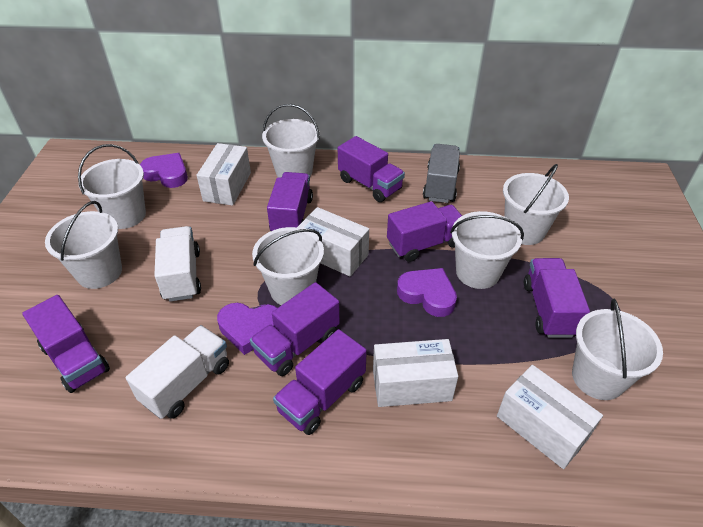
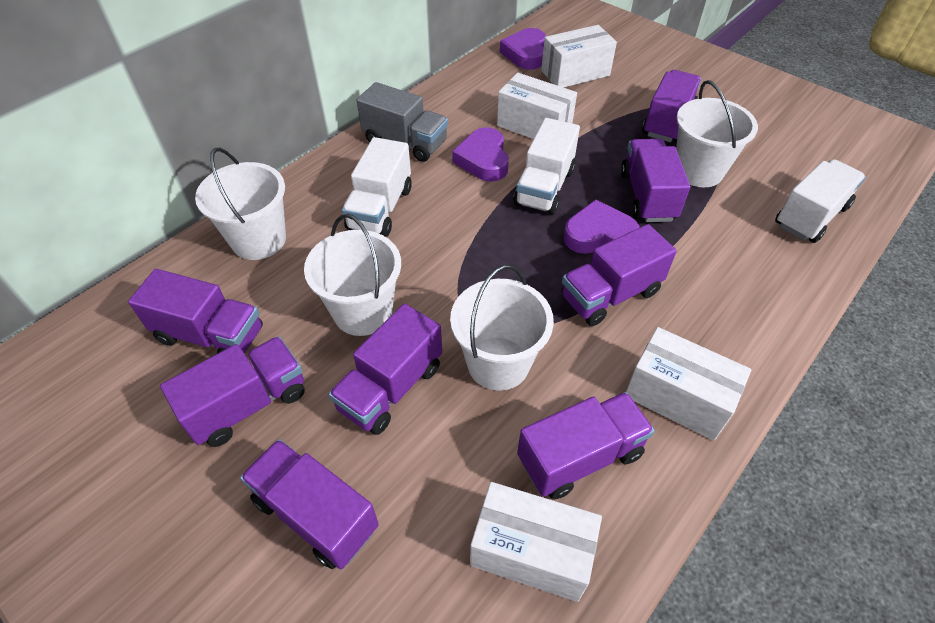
purple truck: [22,295,110,393] [250,282,340,376] [267,172,313,231] [273,329,367,435] [338,136,405,202] [387,201,462,262] [524,258,590,338] = 7 -> [128,269,263,354] [160,336,305,447] [240,439,379,569] [328,304,442,435] [517,392,655,500] [561,224,677,326] [621,139,690,222] [642,70,701,142] = 8
white bucket: [45,201,122,289] [78,144,146,229] [252,227,324,305] [262,104,320,178] [450,211,524,289] [503,164,569,245] [572,299,663,400] = 7 -> [195,148,286,260] [304,214,401,336] [450,265,554,391] [676,80,758,187] = 4
white truck: [126,325,229,419] [154,226,201,302] = 2 -> [342,137,412,237] [513,118,580,215] [775,159,866,243] = 3

